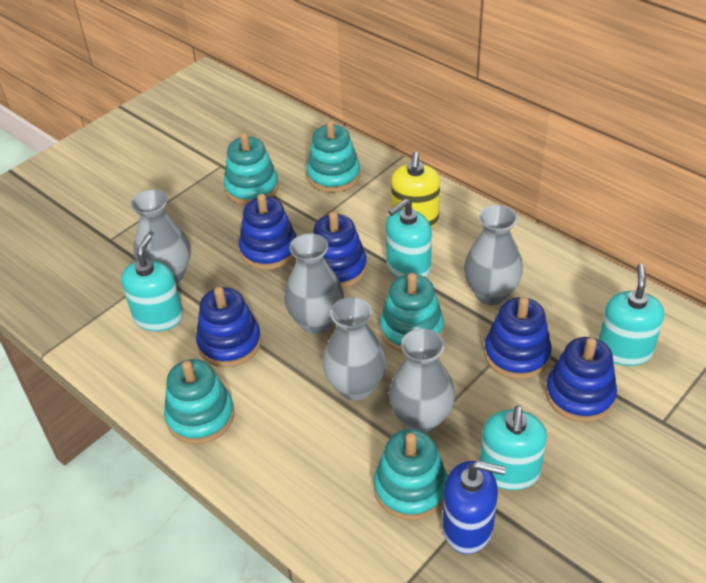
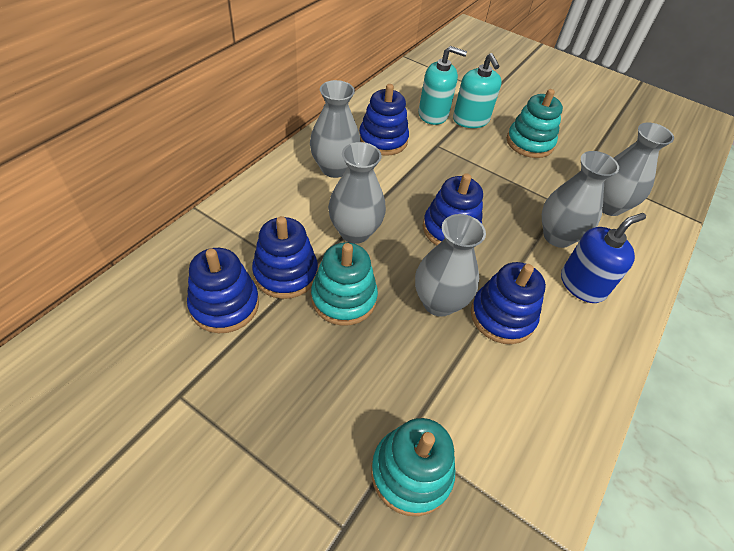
turquoise soap dispenser: [121,234,183,331] [386,199,432,278] [480,405,547,490] [598,264,664,366] = 4 -> [419,46,467,125] [453,53,502,128] = 2
turquoise stacking toy: [164,359,234,444] [224,133,279,205] [306,120,361,193] [374,429,447,520] [380,273,444,353] = 5 -> [311,242,378,326] [371,418,455,516] [507,89,563,158] = 3
yellow soap dispenser: [391,152,440,227] = 1 -> none = 0

